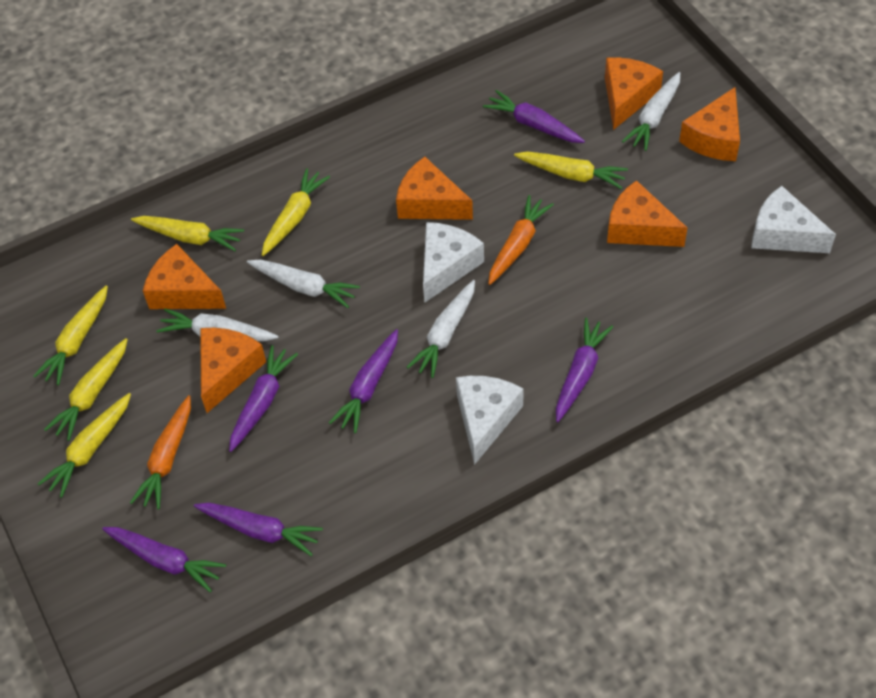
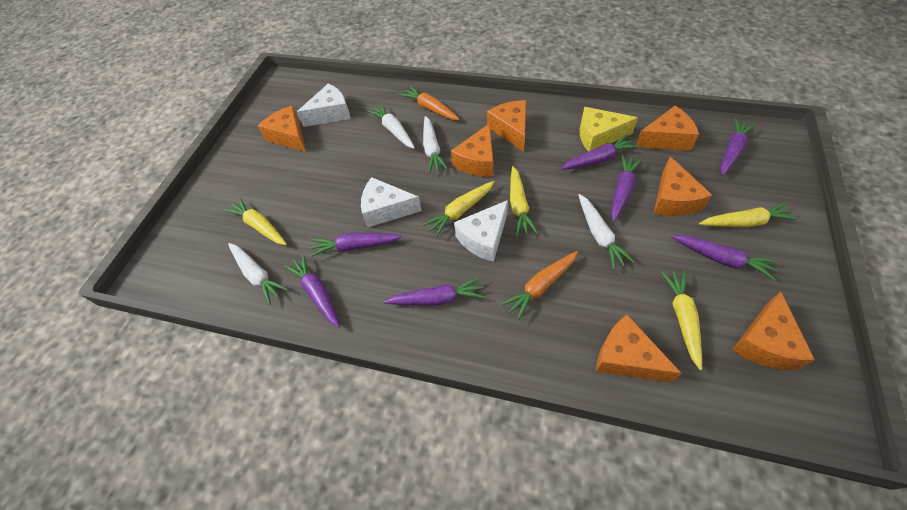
orange cheese: [143,244,226,309] [200,328,266,413] [396,157,473,220] [605,57,663,130] [607,180,687,247] [679,87,740,161] = 6 -> [258,106,306,152] [451,123,493,177] [487,100,526,152] [596,315,682,383] [636,106,699,151] [653,156,712,216] [732,292,815,370] = 7
purple carrot: [102,527,226,592] [194,503,323,556] [229,345,298,452] [329,329,398,433] [483,90,585,143] [556,318,613,422] = 6 -> [284,254,340,328] [310,232,402,257] [384,277,485,305] [561,134,639,170] [611,154,642,222] [671,235,779,280] [720,118,756,176] = 7
yellow carrot: [33,285,108,385] [38,393,131,498] [44,338,128,441] [131,216,244,251] [262,168,330,256] [514,152,628,189] = 6 -> [224,197,287,245] [423,181,494,237] [510,166,538,236] [661,270,702,370] [699,202,799,227] = 5
yellow cheese: none = 0 -> [580,107,638,152] = 1

